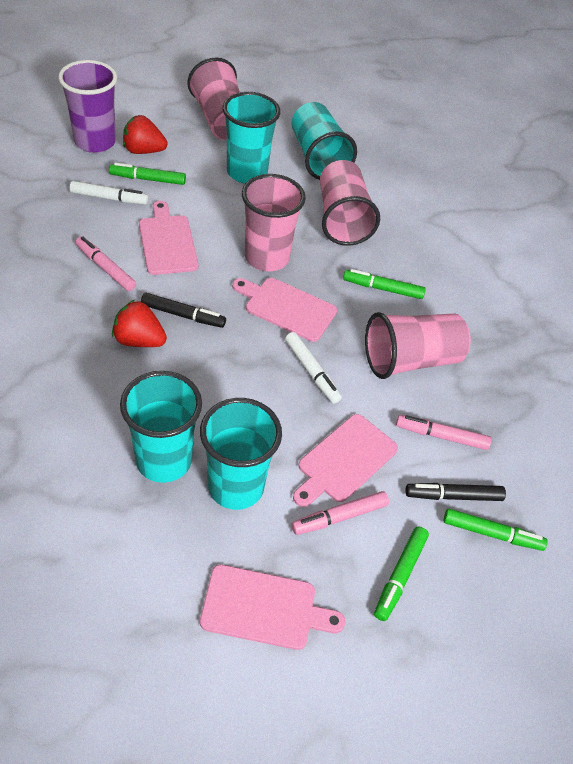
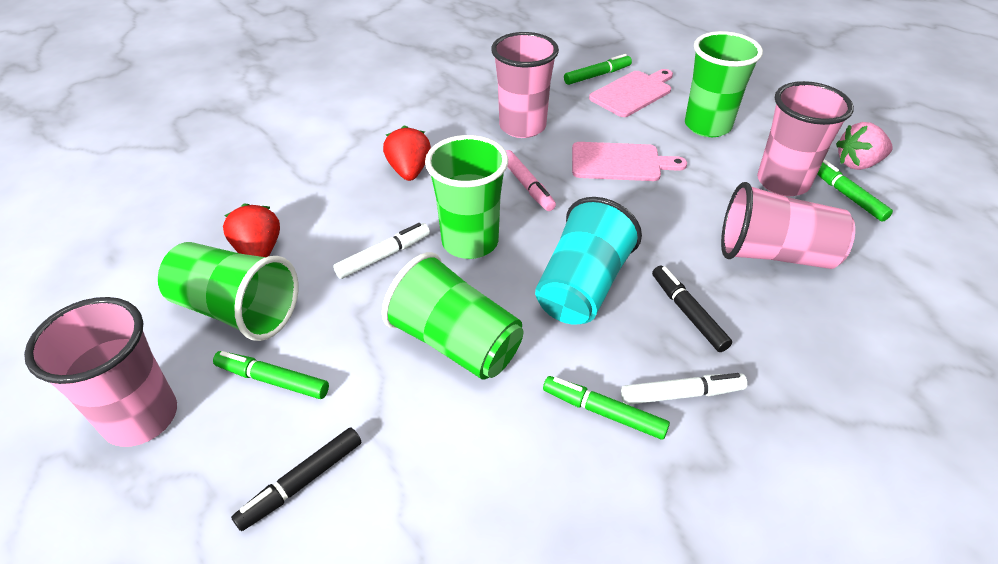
green cup: none = 0 -> [158,242,299,341] [382,252,524,380] [425,135,508,259] [685,31,763,137] = 4
pink cutting board: [139,201,198,275] [200,565,345,650] [232,278,337,342] [293,414,398,507] = 4 -> [572,142,687,181] [589,69,673,117] = 2
pink marker: [76,237,136,291] [292,491,389,535] [396,415,491,450] = 3 -> [506,150,556,211] = 1
pink strawberry: none = 0 -> [836,122,893,170] = 1
purple cup: [58,60,117,153] = 1 -> none = 0
turquoise cup: [120,371,202,483] [200,398,282,510] [223,92,280,184] [292,102,357,180] = 4 -> [535,197,642,325] = 1

